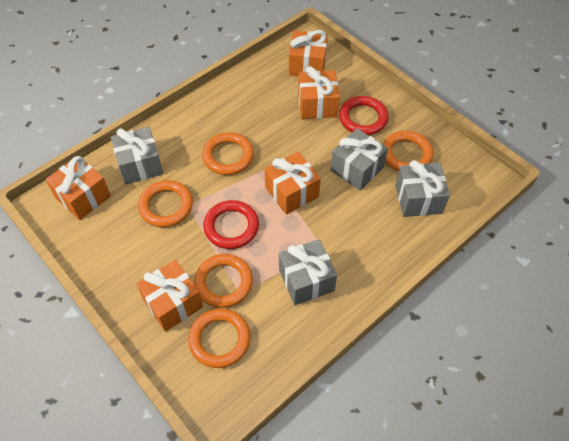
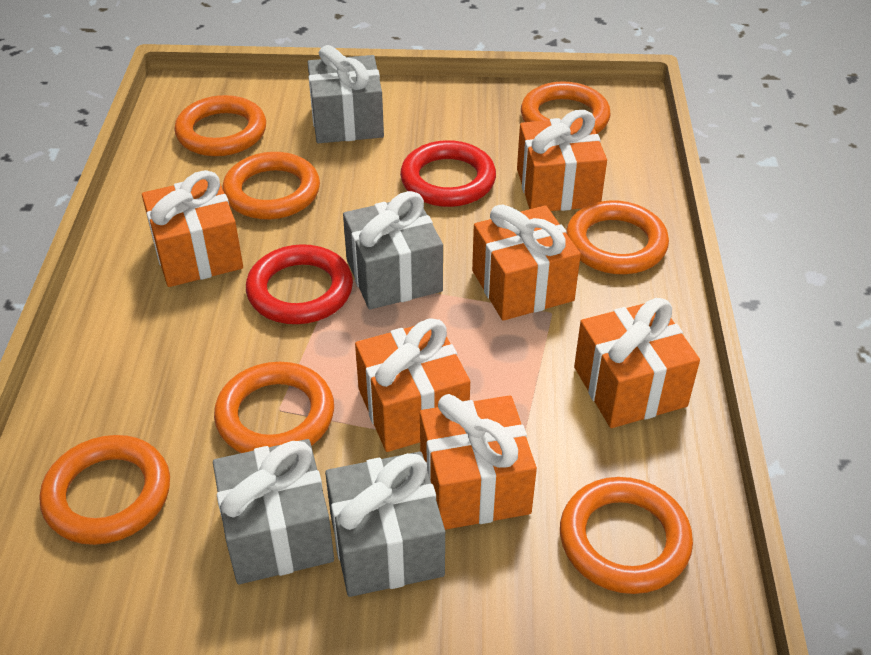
orange gift: [45,156,111,220] [136,260,203,332] [264,152,321,215] [289,30,328,76] [298,66,340,119] = 5 -> [142,170,243,287] [355,318,470,452] [420,394,537,530] [472,205,581,321] [517,110,607,211] [574,298,700,428] = 6
orange ring: [138,180,193,227] [188,308,251,368] [194,254,253,308] [202,132,254,175] [383,131,433,171] = 5 -> [40,435,170,545] [174,95,266,156] [214,362,334,453] [222,152,320,219] [521,82,611,134] [560,477,693,594] [566,200,669,274] = 7

